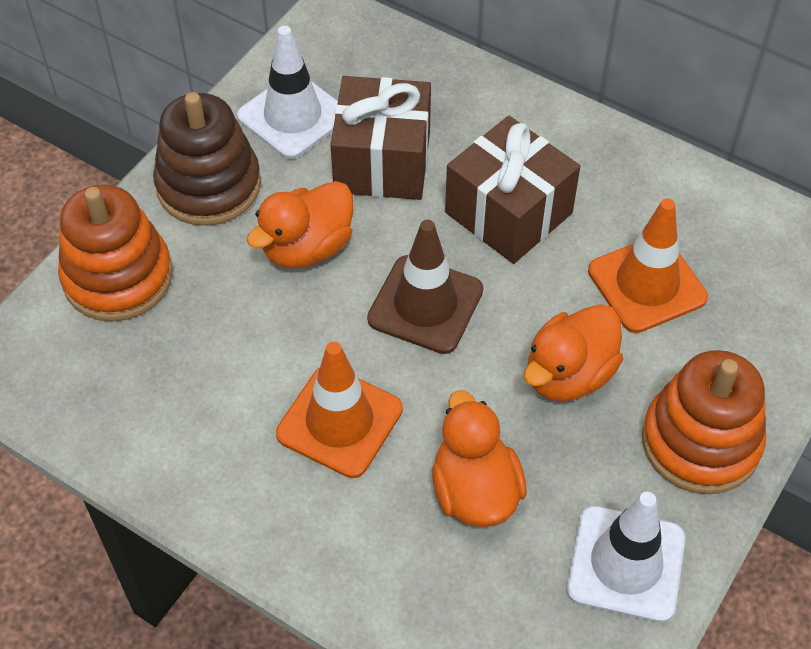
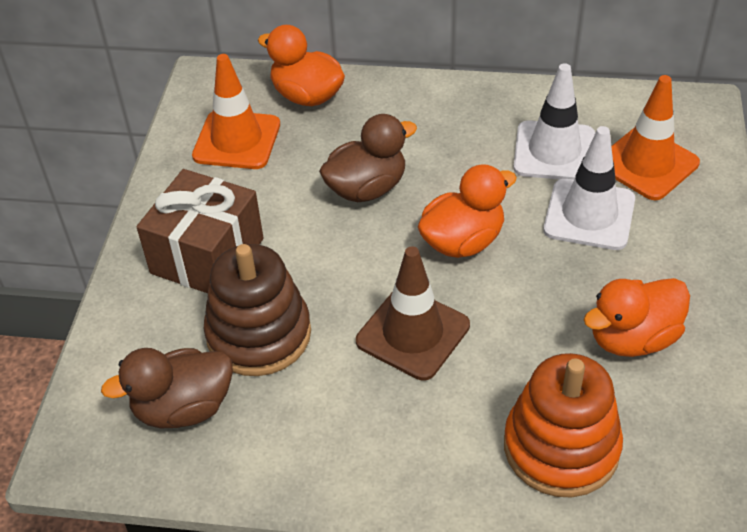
brown duck: none = 0 -> [101,348,233,428] [319,114,417,202] = 2
brown gift: [330,76,431,200] [445,116,580,264] = 2 -> [137,169,263,293] = 1
orange stacking toy: [58,184,173,322] [642,350,766,494] = 2 -> [504,353,623,498] = 1

